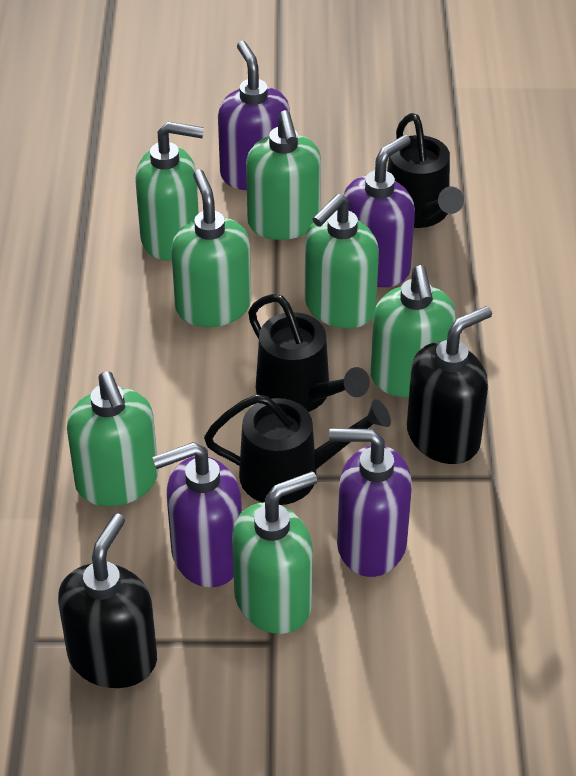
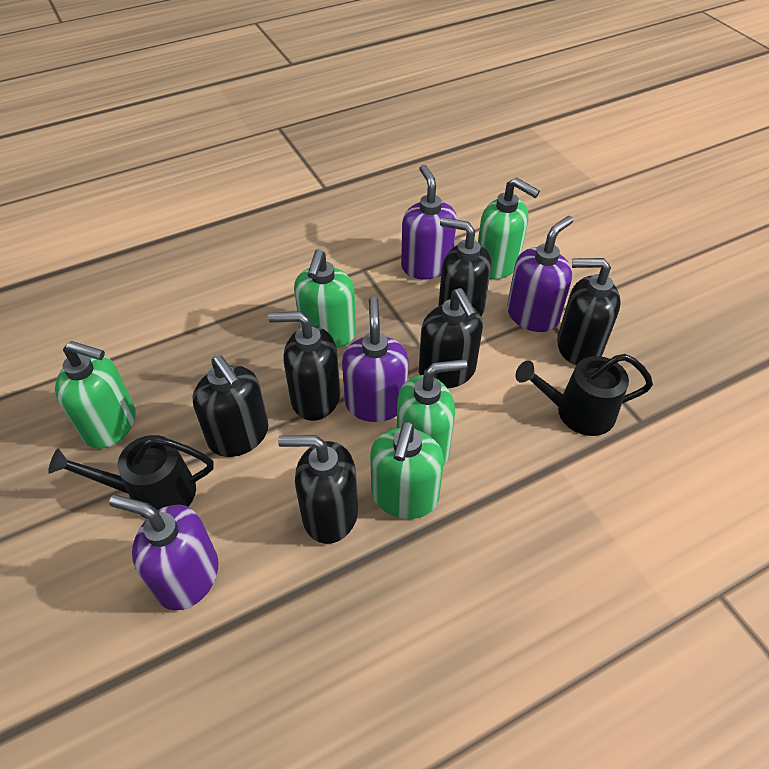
black soap dispenser: [58,513,157,688] [407,306,492,464] = 2 -> [193,355,269,457] [268,312,340,421] [278,435,358,544] [419,288,483,388] [438,217,491,316] [557,258,621,365] = 6
black watering can: [204,394,391,505] [248,294,370,412] [387,113,464,228] = 3 -> [48,435,214,518] [516,354,653,436] = 2
green soap dispenser: [67,371,158,506] [135,122,204,261] [171,169,251,327] [232,471,317,634] [246,110,321,240] [305,194,379,329] [371,265,456,398] = 7 -> [55,341,136,449] [294,249,356,348] [370,421,444,519] [397,359,467,465] [478,177,540,279] = 5

